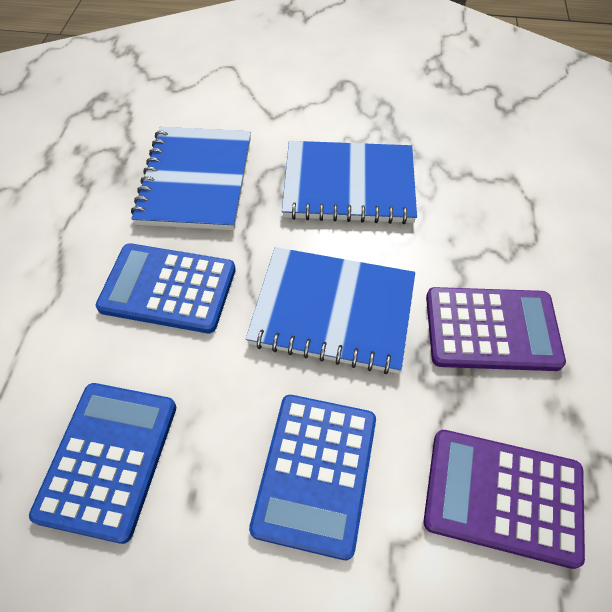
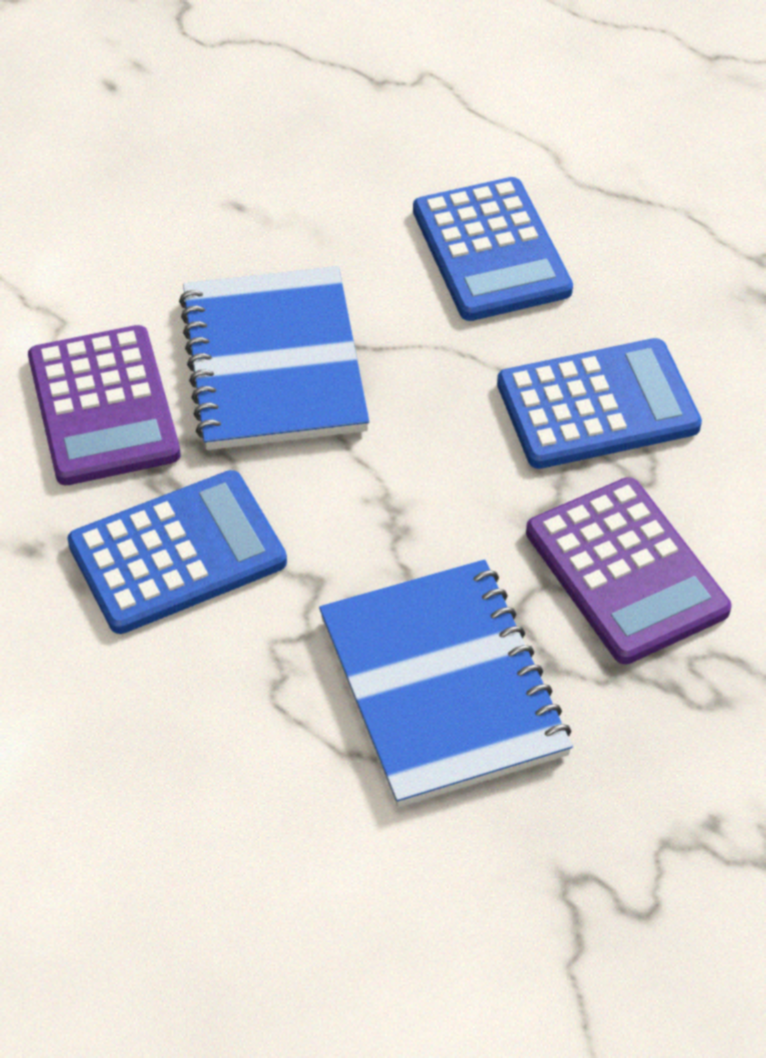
blue notebook: [131,127,251,230] [246,247,415,374] [282,141,417,224] = 3 -> [179,266,369,450] [319,559,573,807] = 2

